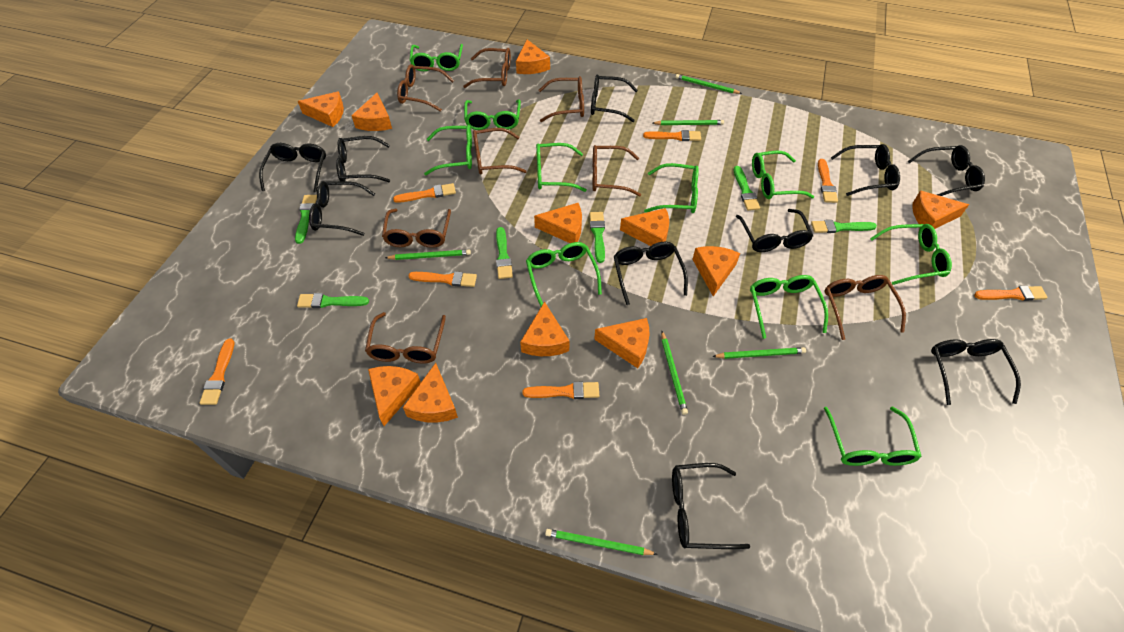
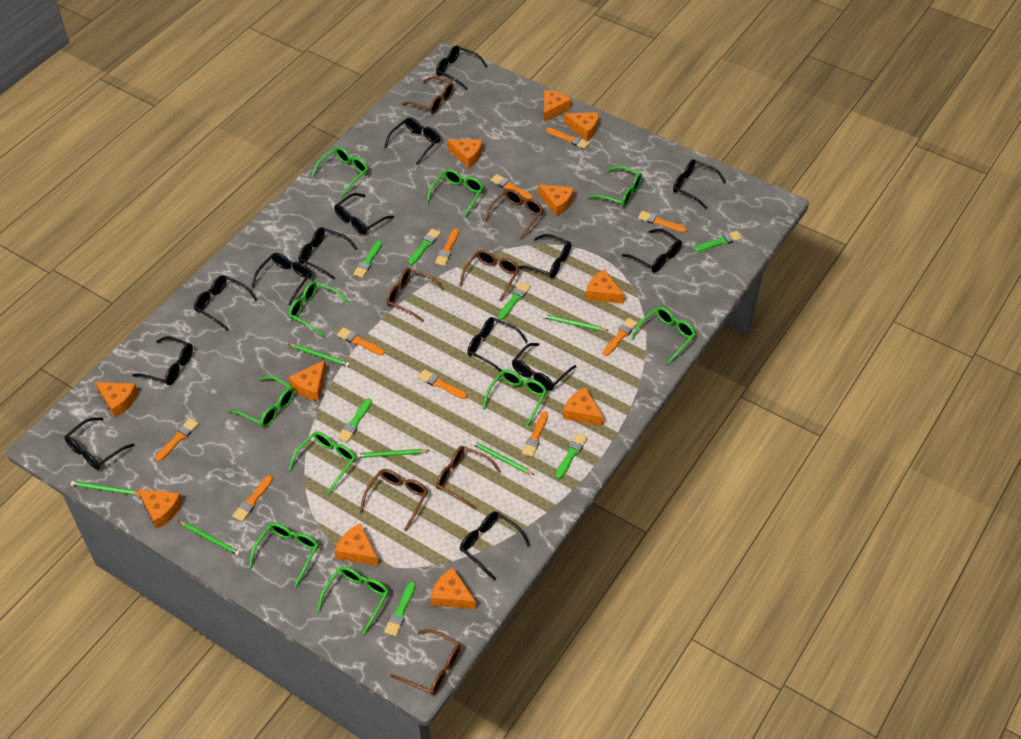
black glasses: [259,143,326,193] [309,181,375,236] [336,136,390,182] [591,74,638,122] [614,242,688,305] [672,463,750,549] [736,209,813,252] [831,144,900,196] [908,145,985,196] [931,339,1021,405] = 10 -> [64,417,135,470] [132,336,193,385] [194,275,257,331] [251,253,312,305] [299,227,357,279] [335,193,394,235] [384,117,440,165] [436,45,487,90] [460,511,530,581] [467,317,528,372] [512,343,577,391] [518,234,571,278] [622,229,682,273] [673,159,726,209] = 14
brown glasses: [365,312,446,363] [382,209,451,248] [397,64,454,112] [463,48,511,88] [473,128,527,174] [538,76,584,122] [593,145,641,197] [825,275,906,340] = 8 -> [360,469,428,531] [386,268,445,322] [390,629,461,695] [402,76,454,114] [436,446,501,510] [459,250,520,302] [484,189,543,240] = 7
green brush: [295,195,317,244] [297,293,369,308] [496,227,513,279] [590,212,605,263] [734,166,760,211] [811,220,877,233] = 6 -> [337,398,372,442] [353,241,382,278] [384,582,416,636] [408,229,441,265] [498,282,531,320] [556,433,588,479] [695,231,742,252] = 7
orange brush: [200,339,234,405] [393,183,456,203] [408,271,477,287] [522,382,599,399] [643,130,701,141] [818,159,838,203] [974,286,1048,301] = 7 -> [155,418,199,461] [232,475,273,522] [337,327,385,355] [418,369,467,399] [435,228,459,266] [491,174,533,199] [522,411,548,457] [546,128,590,149] [603,318,638,356] [638,211,687,232] = 10

